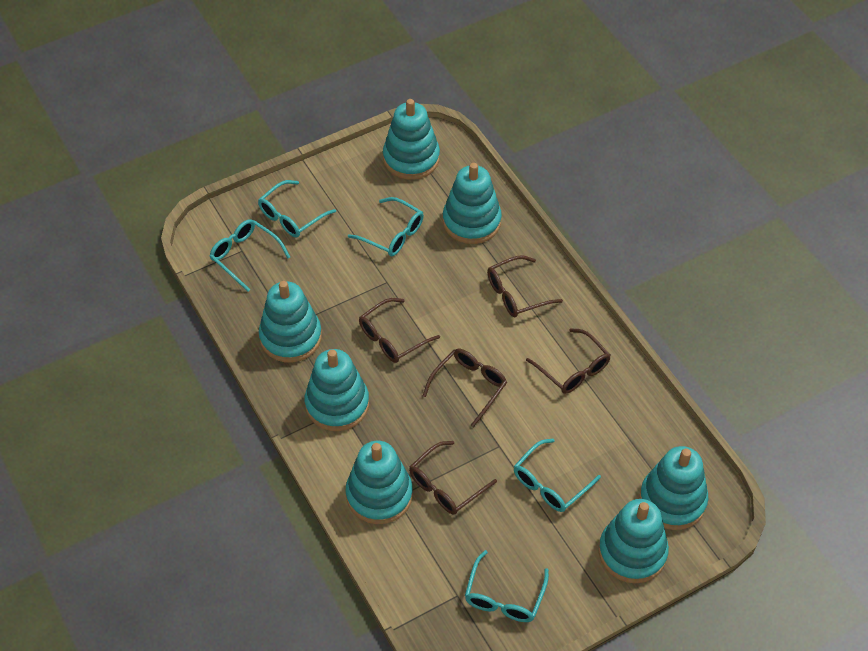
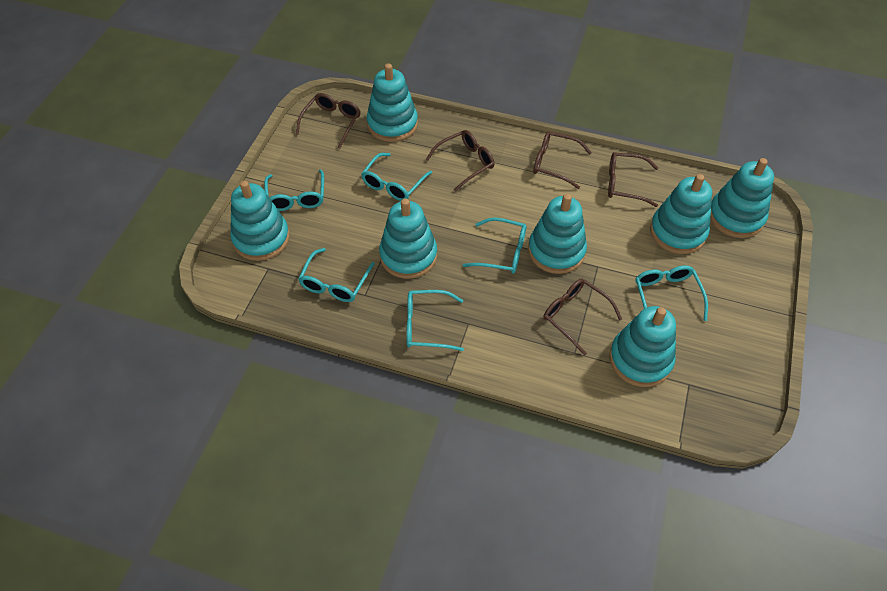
turquoise glasses: [209,219,290,292] [258,180,336,237] [348,197,424,256] [465,550,549,622] [514,439,601,512] = 5 -> [264,169,324,211] [298,248,375,302] [361,153,432,201] [406,290,464,351] [463,217,527,274] [635,265,708,321] = 6

